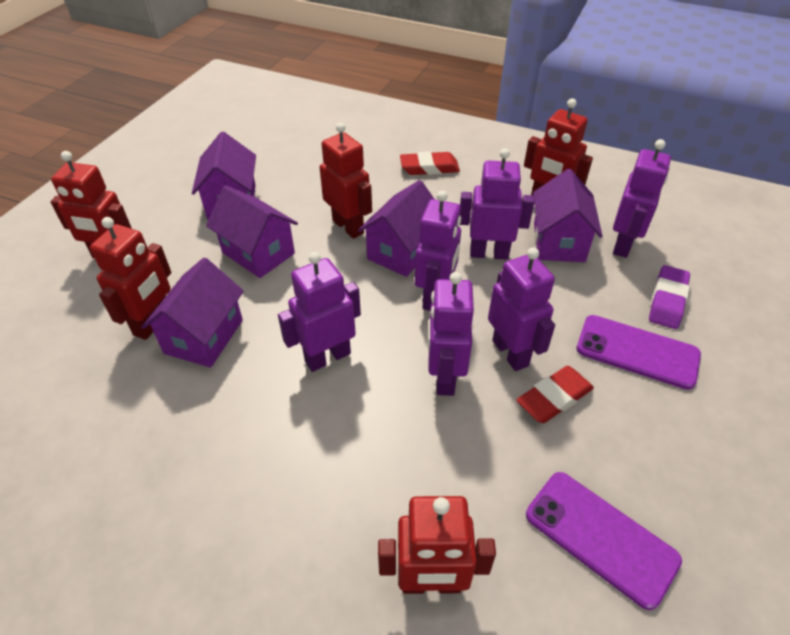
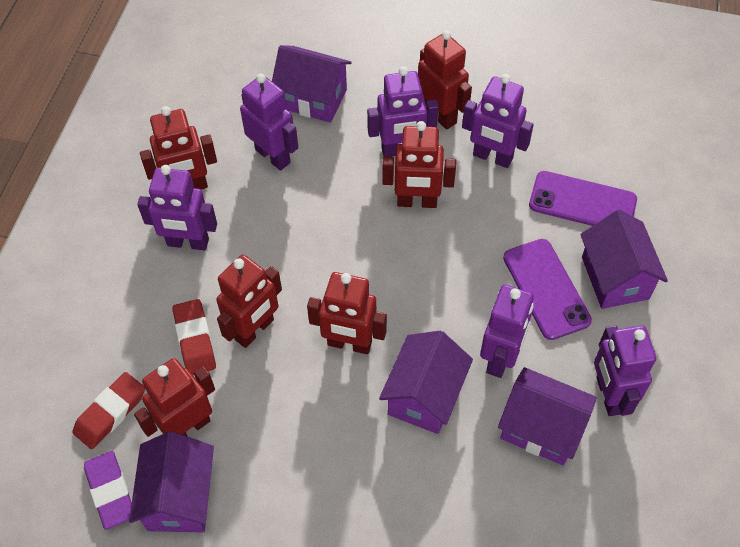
red robot: [50,151,132,259] [90,217,171,340] [320,122,372,239] [378,496,496,594] [524,98,593,195] = 5 -> [134,358,215,437] [140,106,217,189] [216,254,282,348] [307,272,387,354] [382,121,456,208] [418,30,472,130] = 6

